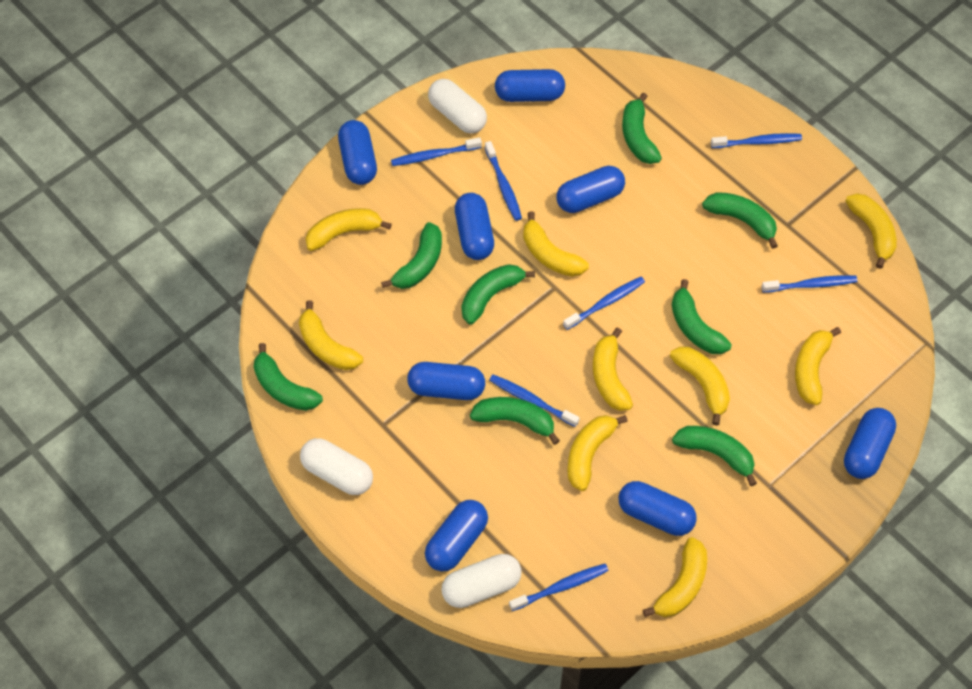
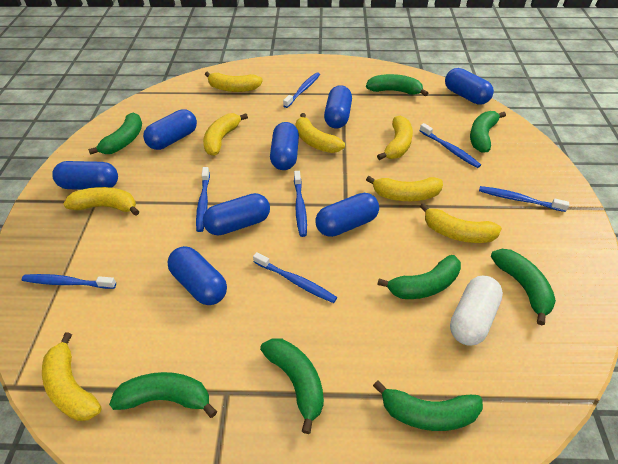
white capsule: [300,438,373,495] [428,79,487,133] [441,554,522,608] = 3 -> [450,276,503,346] = 1
yellow banana: [299,300,363,370] [306,208,392,251] [523,211,589,277] [567,415,628,491] [593,327,633,411] [643,537,707,617] [670,347,730,426] [795,327,841,405] [845,194,897,269] = 9 -> [42,332,102,421] [63,187,139,216] [203,113,248,156] [205,72,263,92] [296,113,345,153] [366,176,443,201] [377,116,413,160] [420,203,502,243] = 8

